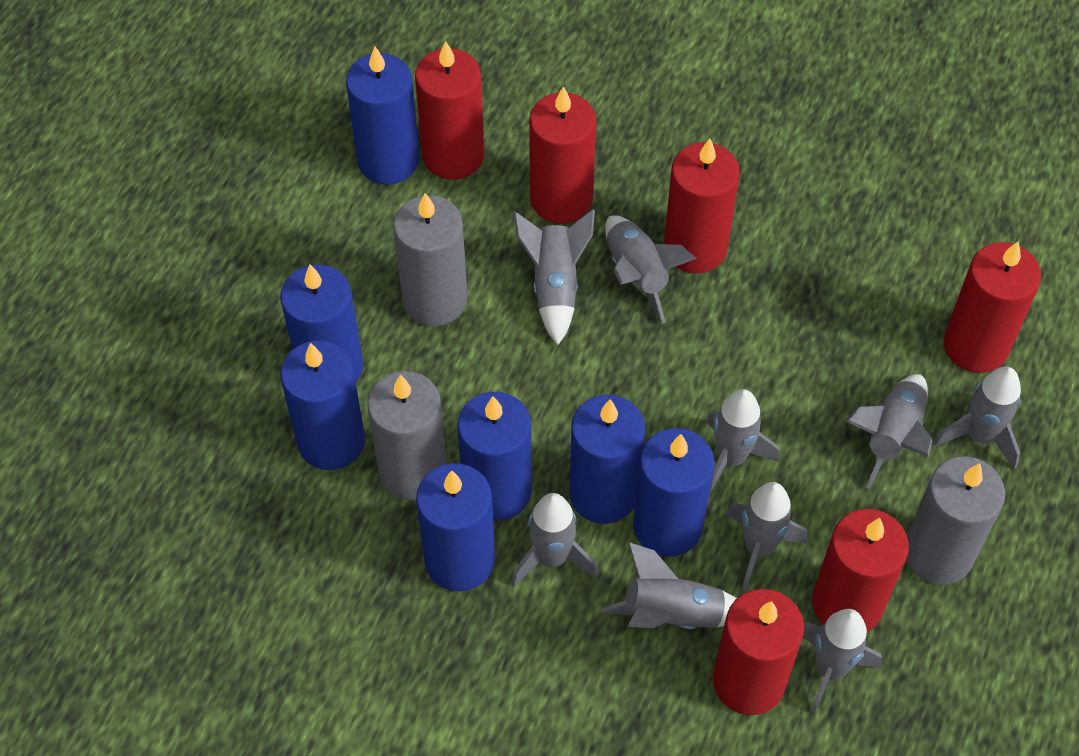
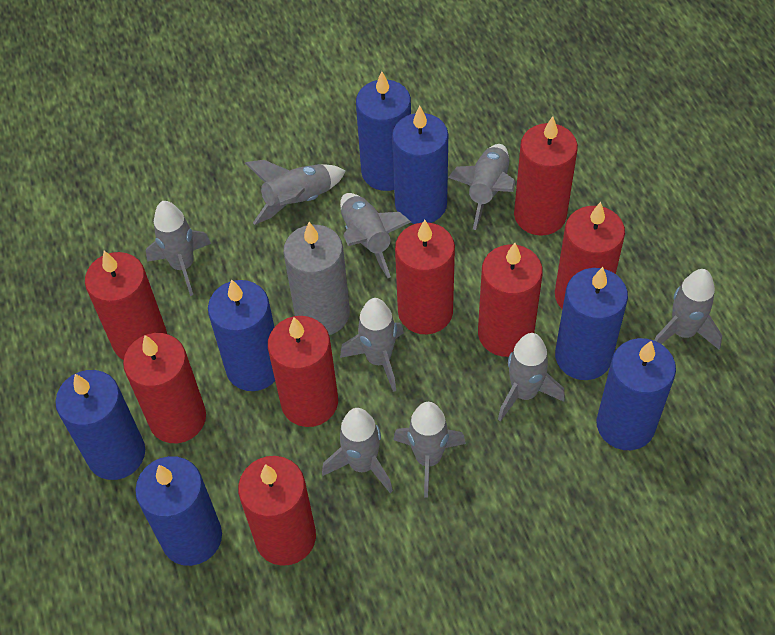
grey candle: [367,371,447,500] [393,193,467,326] [906,456,1005,585] = 3 -> [283,222,350,335] = 1
red candle: [415,41,484,180] [529,86,596,224] [664,138,740,274] [713,589,804,715] [812,509,909,632] [944,241,1041,373] = 6 -> [85,251,167,360] [123,333,206,443] [238,456,316,566] [268,316,338,427] [395,220,455,334] [478,243,543,357] [514,116,578,236] [555,202,625,309] = 8

